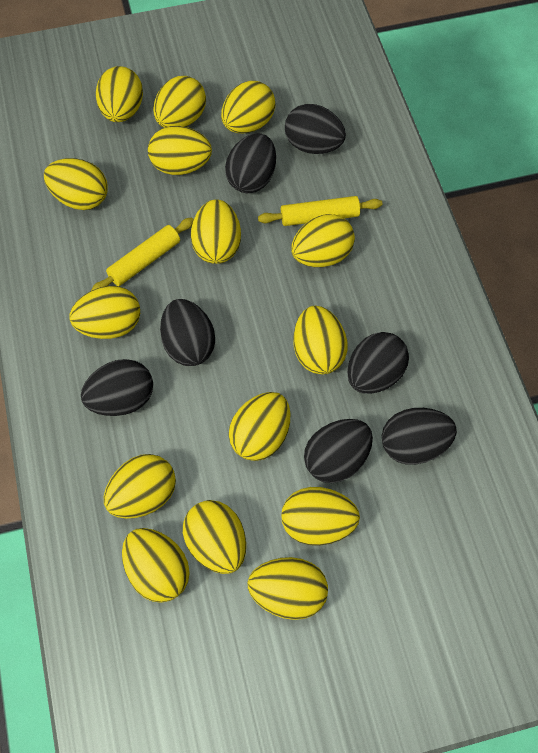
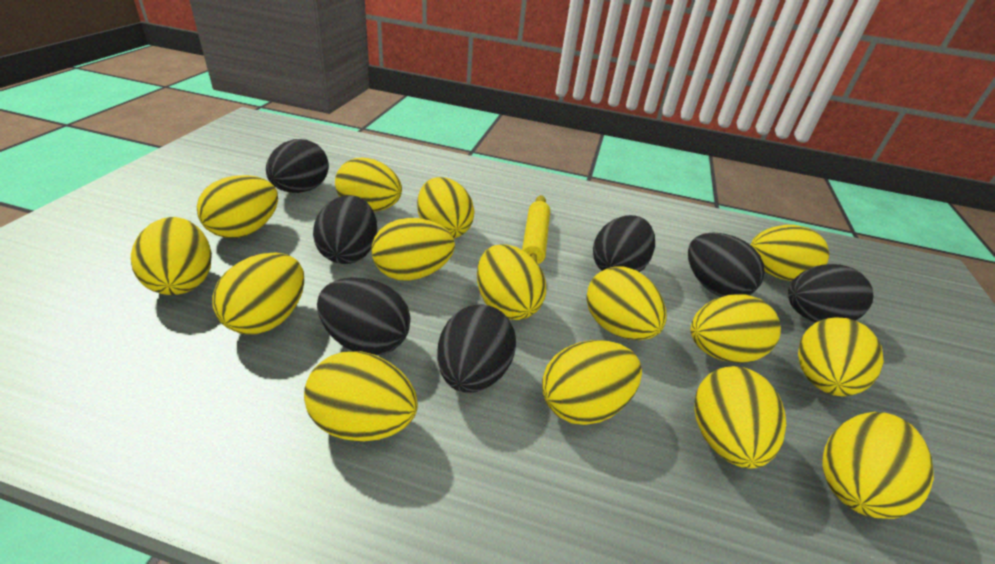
yellow rolling pin: [91,217,194,291] [258,196,382,226] = 2 -> [522,195,550,264] = 1

